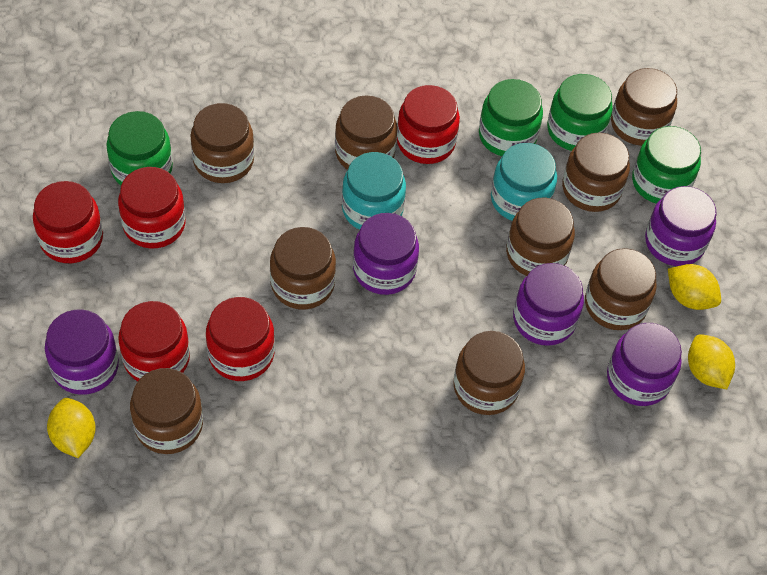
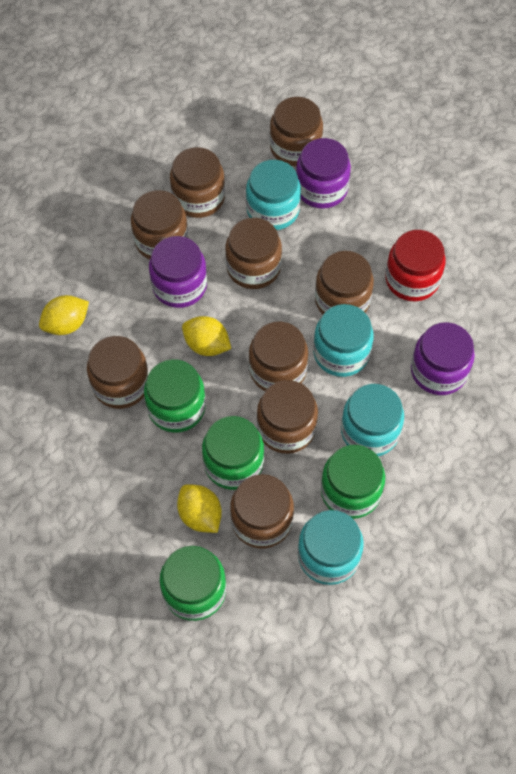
purple jar: [45,309,119,395] [353,213,419,295] [513,263,584,346] [607,323,682,406] [645,186,717,266] = 5 -> [149,236,207,308] [296,138,351,209] [411,322,475,395] = 3
red jar: [33,181,103,263] [118,167,186,249] [118,301,190,381] [206,297,275,381] [397,85,460,164] = 5 -> [385,230,446,301] = 1
turquoise jar: [342,152,406,230] [491,143,557,221] = 2 -> [246,160,301,230] [298,510,364,585] [313,304,374,377] [341,384,404,456] = 4

